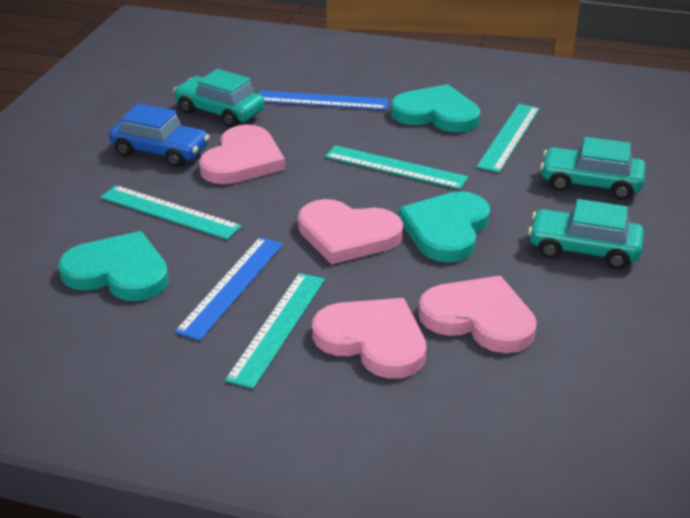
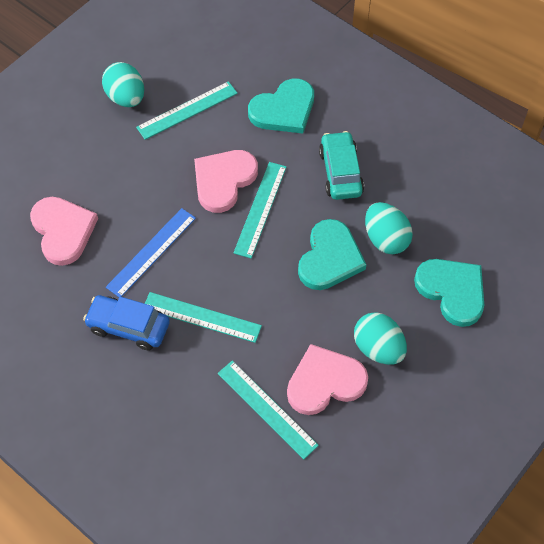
blue ruler: [174,237,283,341] [259,90,389,110] = 2 -> [106,208,196,297] = 1
pink heart: [199,125,285,184] [298,199,403,264] [312,298,427,379] [418,276,537,353] = 4 -> [30,197,98,266] [194,150,258,213] [287,344,368,415] = 3
turquoise car: [173,69,265,127] [528,199,644,269] [540,137,646,200] = 3 -> [319,131,364,200] = 1
turquoise egg: none = 0 -> [102,62,144,107] [354,312,407,365] [365,202,413,254] = 3

